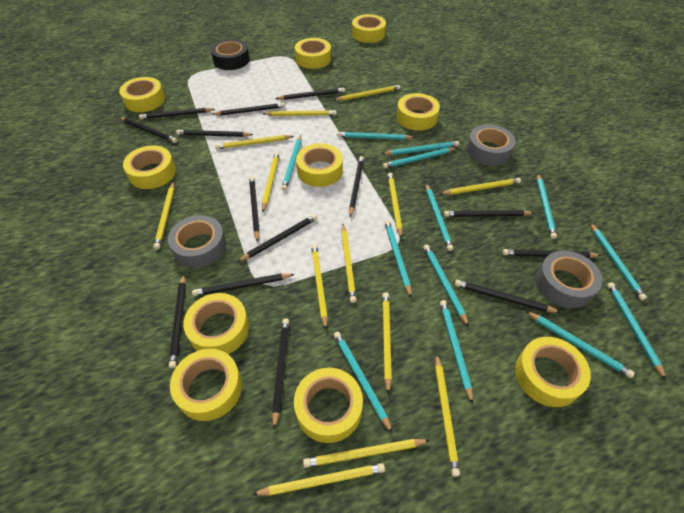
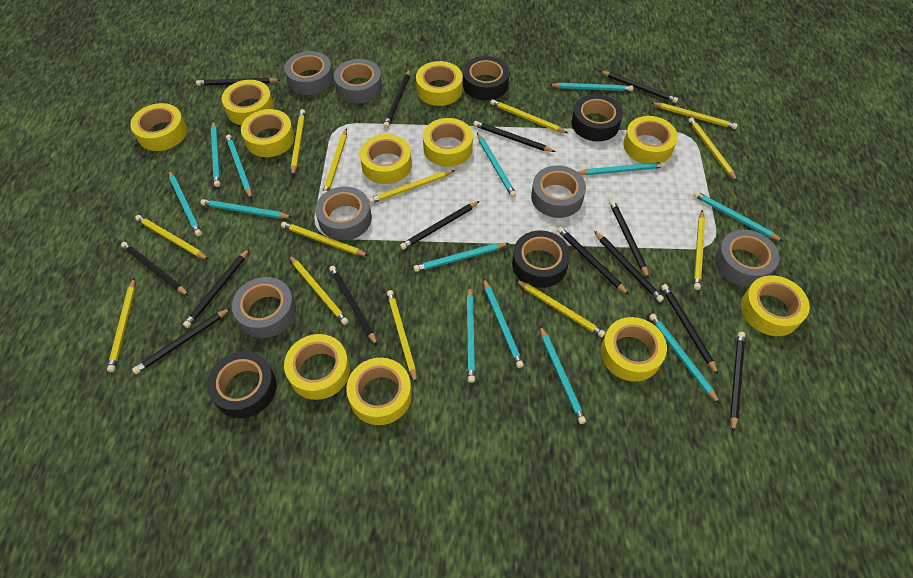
black tape: [211,39,250,70] = 1 -> [207,351,277,418] [463,56,510,101] [512,230,570,288] [571,94,623,141] = 4
grey tape: [168,215,226,268] [467,125,516,166] [536,251,602,308] = 3 -> [232,277,296,338] [284,51,334,95] [315,186,372,240] [334,59,382,104] [531,165,586,218] [715,230,779,287] = 6
yellow tape: [119,77,165,112] [123,145,176,189] [170,349,242,421] [183,293,249,354] [294,368,363,443] [295,38,331,69] [296,143,343,187] [352,14,386,43] [397,93,440,131] [515,337,591,407] = 10 -> [130,103,187,151] [222,80,274,125] [241,109,295,157] [284,334,350,400] [346,358,412,425] [360,134,412,184] [416,61,463,106] [423,118,473,167] [601,317,667,382] [623,116,678,164] [741,275,810,336] = 11

